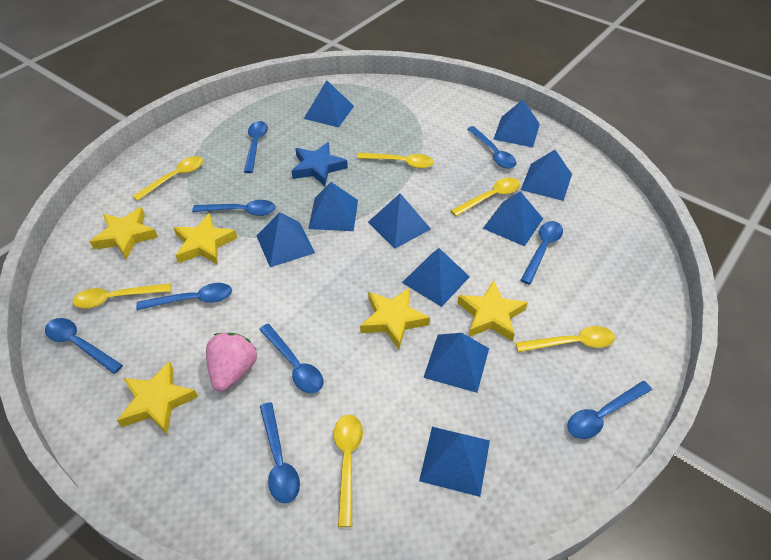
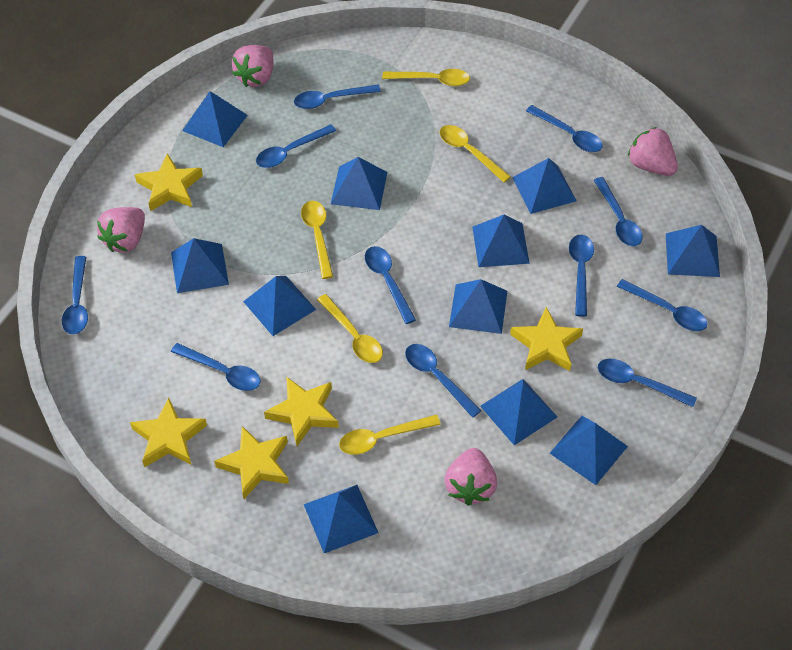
blue pyramid: [256,212,315,267] [304,80,354,127] [308,182,358,231] [368,193,431,249] [402,248,470,307] [419,427,490,497] [423,333,489,393] [483,191,543,246] [493,100,540,147] [521,150,572,201] = 10 -> [171,238,229,293] [182,91,248,147] [243,276,316,336] [304,485,378,553] [331,157,387,210] [449,279,507,334] [472,215,530,267] [480,379,557,445] [512,158,577,214] [550,416,628,485] [665,225,720,277] = 11
blue spoon: [45,318,123,374] [136,283,232,310] [192,200,276,216] [244,121,268,173] [259,324,323,393] [260,402,300,503] [468,126,516,169] [520,221,563,285] [567,381,652,439] = 9 -> [62,256,88,334] [171,343,261,391] [256,124,336,168] [294,84,381,109] [365,246,416,324] [405,344,481,418] [526,105,603,152] [569,235,594,317] [594,177,643,246] [598,359,697,407] [617,279,707,331] = 11
blue star: [292,142,348,186] = 1 -> none = 0
pink strawberry: [206,333,257,392] = 1 -> [97,207,145,252] [232,45,273,87] [444,448,497,506] [628,127,678,176] = 4
yellow spoon: [72,283,171,309] [132,156,203,201] [333,415,363,527] [357,152,434,169] [450,178,520,216] [515,326,615,352] = 6 -> [301,201,333,279] [317,294,383,363] [339,415,441,455] [382,69,470,86] [439,125,511,183] = 5

